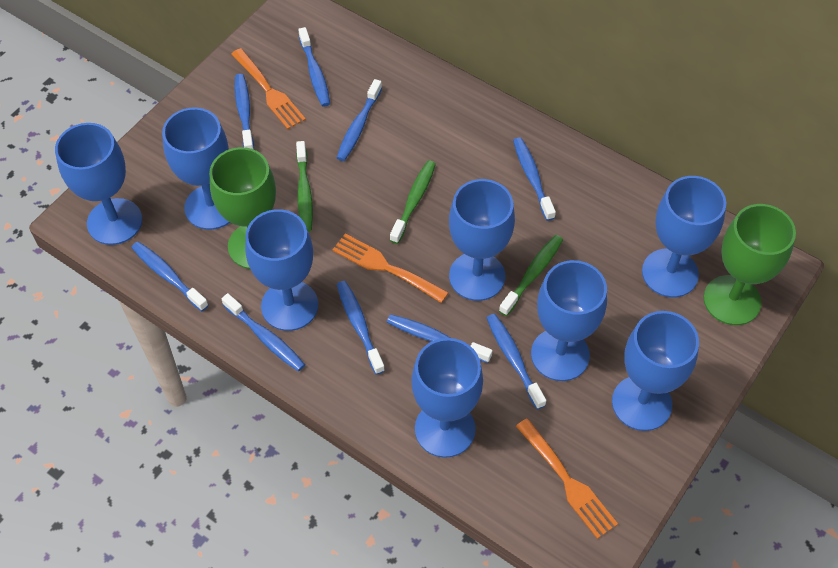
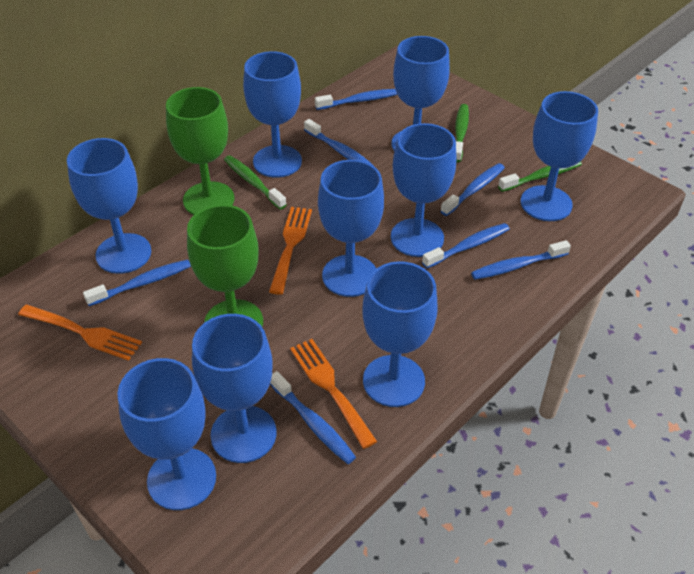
blue goblet: [55,123,142,245] [162,108,230,230] [245,209,318,331] [412,338,483,458] [449,179,515,301] [531,260,607,381] [612,311,699,431] [642,176,726,298] = 8 -> [67,138,151,274] [117,358,216,510] [192,314,277,463] [243,51,302,178] [318,160,384,297] [362,261,438,407] [391,36,450,151] [391,123,456,257] [521,91,598,221] = 9
blue toothbrush: [131,242,209,311] [222,293,305,371] [234,74,254,149] [298,27,330,107] [337,79,382,161] [337,281,385,375] [387,314,493,363] [487,314,546,409] [513,137,556,221] = 9 -> [83,259,191,306] [270,371,356,464] [304,119,374,166] [315,89,398,110] [422,223,510,268] [441,163,505,216] [471,240,571,280] = 7

